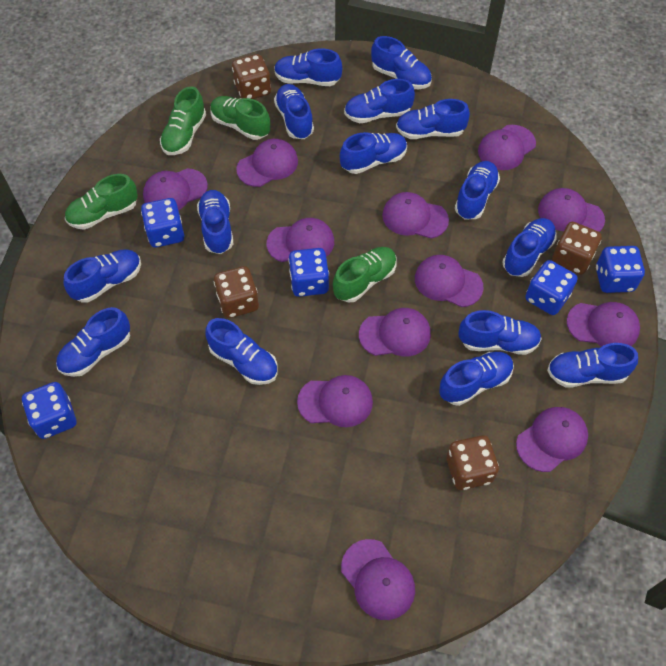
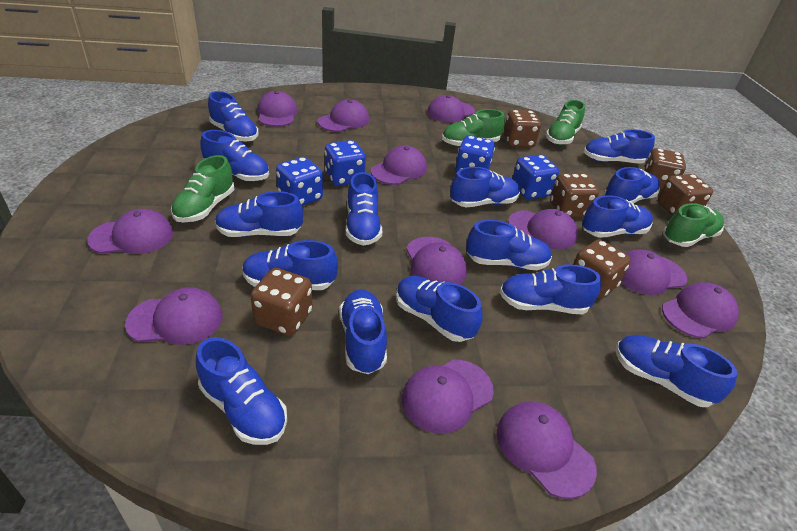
blue dice: [22,382,76,439] [141,198,184,247] [288,248,329,297] [525,260,578,315] [596,246,645,293] = 5 -> [276,157,323,206] [325,140,366,186] [455,135,495,173] [512,155,559,199] = 4
brown dice: [214,266,259,318] [232,54,271,99] [447,435,499,490] [552,222,602,275] = 4 -> [250,268,312,336] [503,110,541,148] [550,173,599,218] [573,239,631,299] [643,148,686,190] [658,174,713,216] = 6

